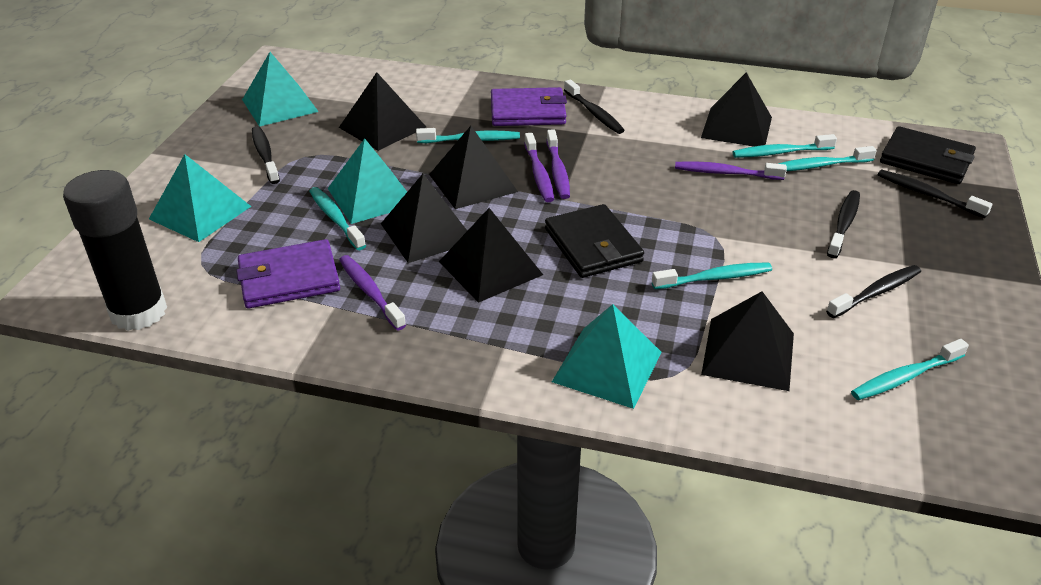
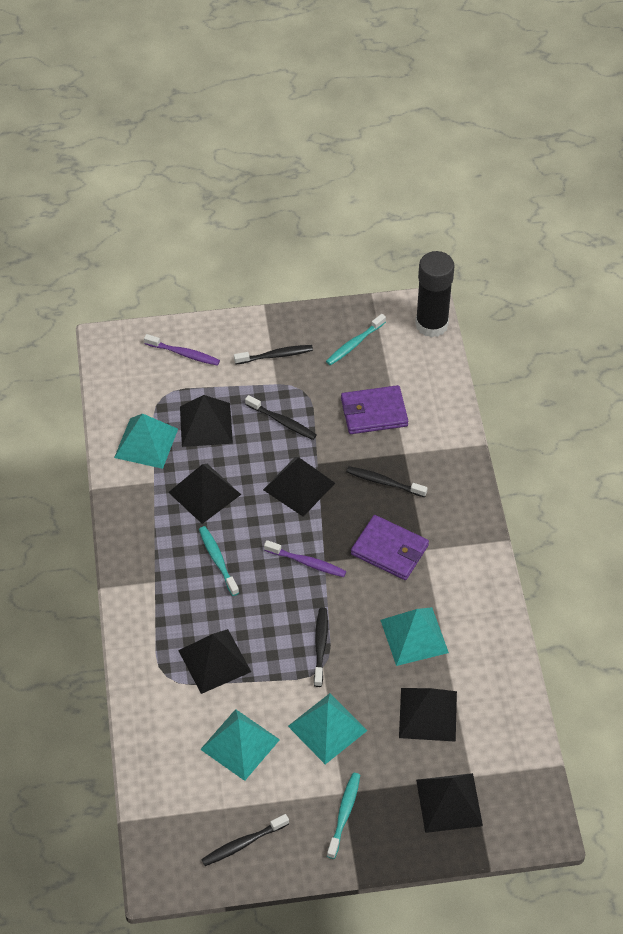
black wallet: [545,204,644,278] [880,126,976,184] = 2 -> none = 0
purple toothbrush: [339,255,406,330] [524,133,554,202] [546,129,570,199] [675,161,787,180] = 4 -> [144,334,220,366] [264,540,346,577] = 2
turquoise toothbrush: [309,187,366,250] [416,128,520,143] [652,262,772,289] [732,134,837,158] [778,146,877,171] [851,339,969,400] = 6 -> [199,526,239,596] [326,314,386,366] [327,773,360,859] = 3

